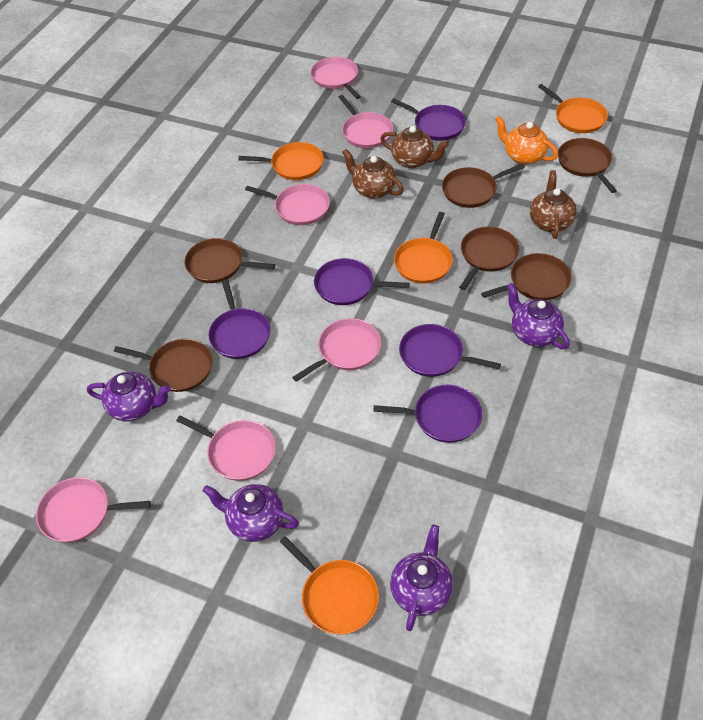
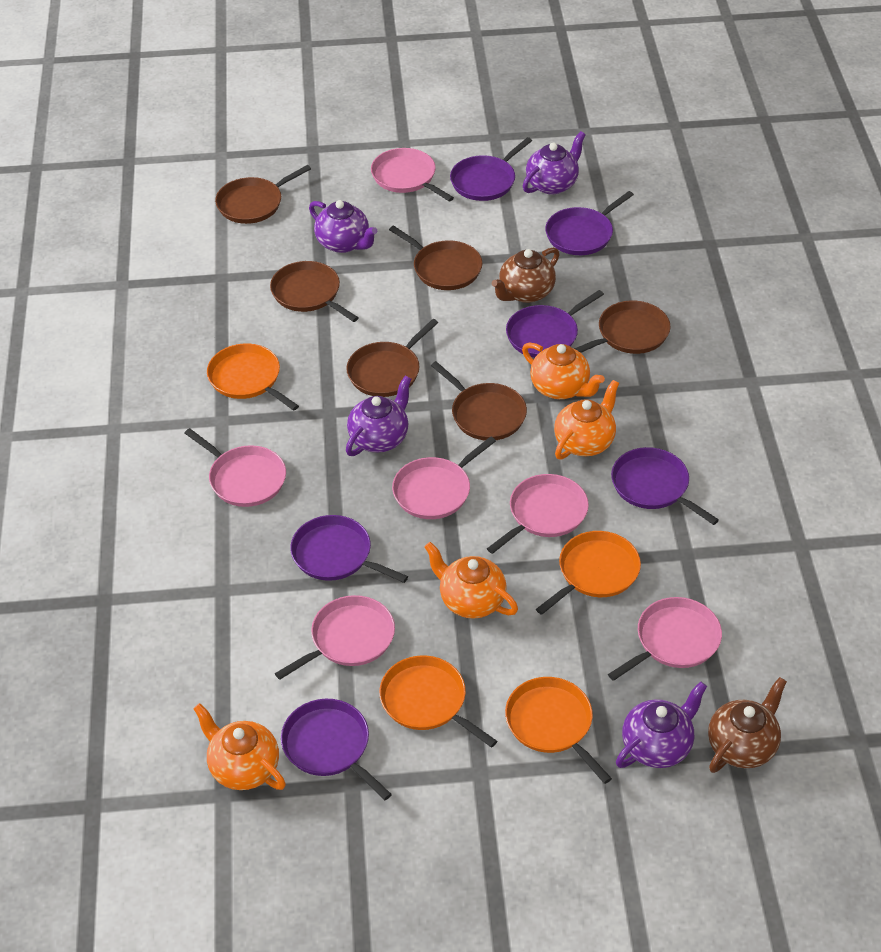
brown teapot: [342,149,404,199] [380,126,449,168] [530,170,577,239] = 3 -> [492,247,560,303] [708,677,787,773] = 2
orange teapot: [495,116,558,165] = 1 -> [193,703,286,790] [424,542,518,619] [522,343,605,399] [554,380,619,460] = 4
purple pan: [208,280,270,359] [314,258,410,305] [373,385,482,443] [391,98,466,141] [399,324,501,377] = 5 -> [281,699,392,800] [290,515,408,583] [450,137,532,201] [506,290,604,358] [545,191,634,255] [611,447,719,525] = 6

